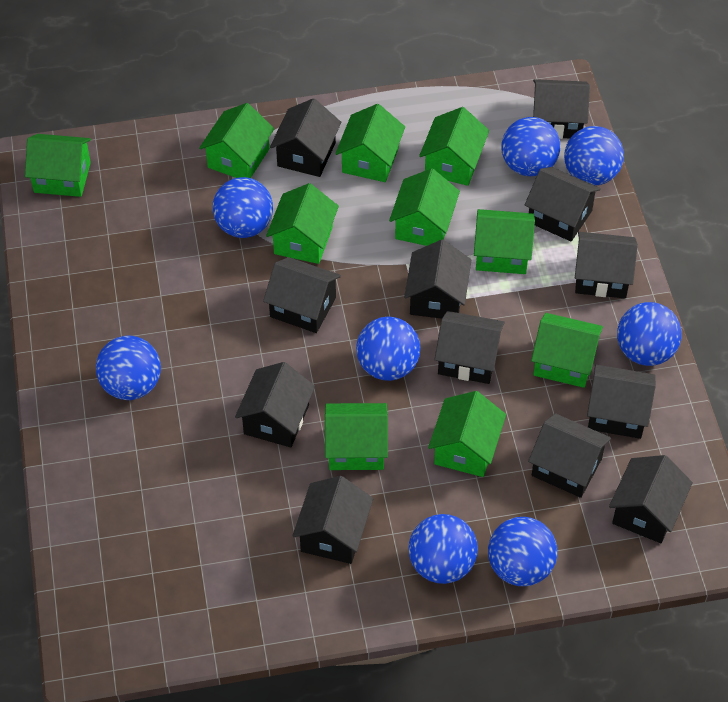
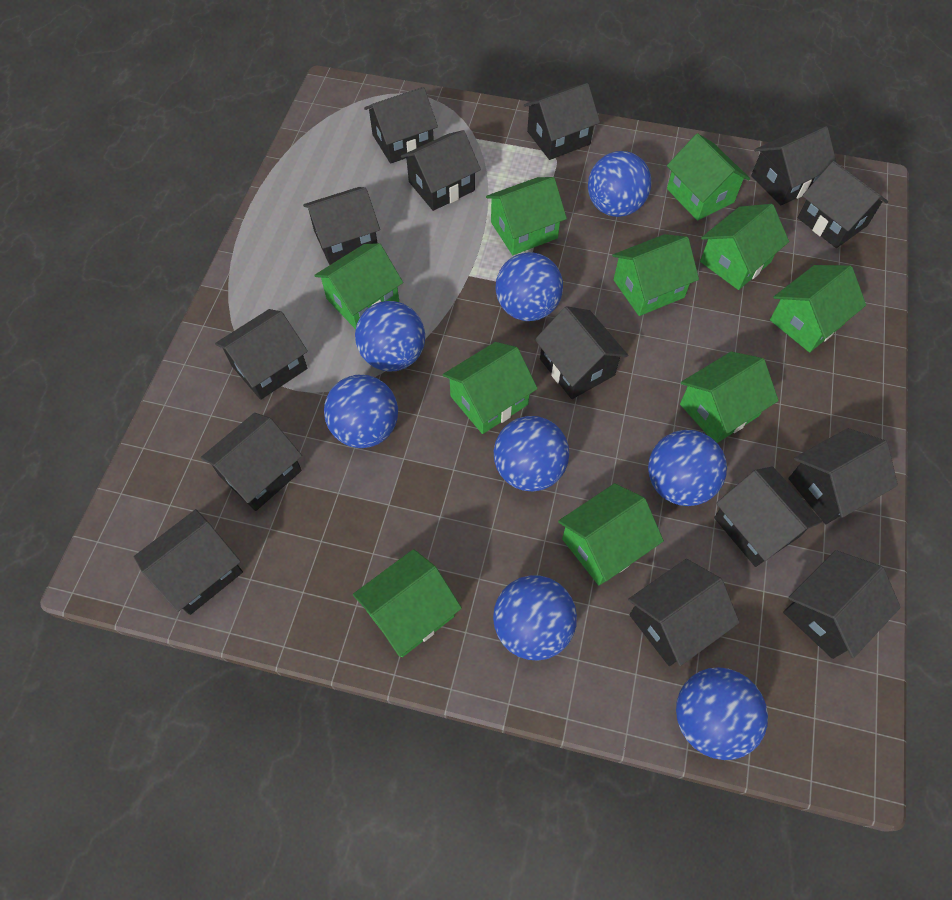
black house: [235,362,315,448] [263,257,341,333] [270,98,341,177] [292,476,373,564] [404,240,471,319] [434,311,505,384] [525,167,601,242] [528,413,611,498] [533,79,590,139] [575,232,638,298] [587,365,656,439] [609,455,693,543] = 12 -> [134,509,243,615] [201,413,302,511] [215,309,308,400] [303,187,380,265] [364,87,438,164] [401,130,481,211] [524,83,600,160] [535,306,628,399] [628,559,740,666] [714,466,822,567] [751,126,837,205] [783,550,901,659] [788,428,898,524] [798,161,888,248] = 14

